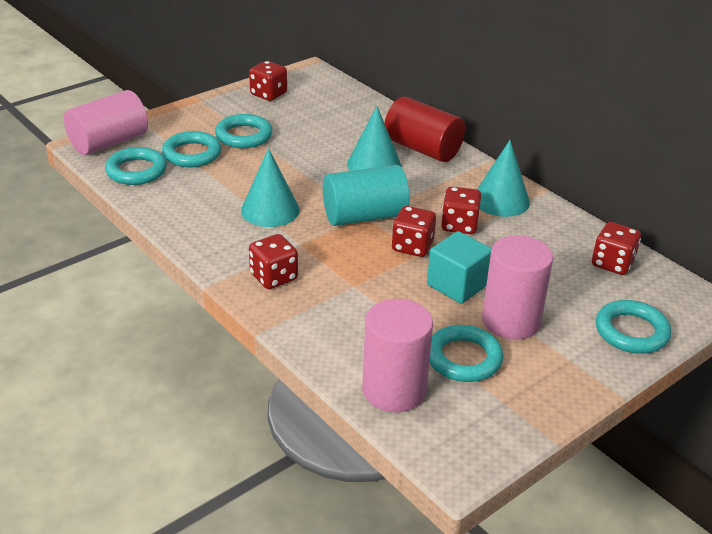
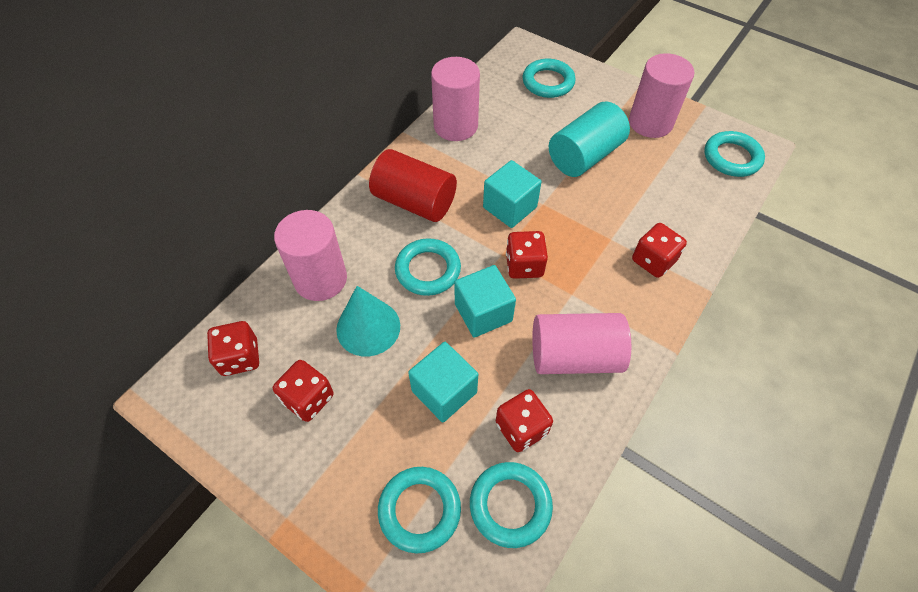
pink cylinder: [64,90,148,155] [362,299,433,412] [482,235,553,340] = 3 -> [274,210,347,301] [431,57,480,141] [532,313,631,374] [629,53,694,138] = 4
turquoise cone: [241,148,300,227] [347,106,401,171] [477,140,530,217] = 3 -> [336,286,400,356] = 1
turquoise cube: [427,231,492,304] = 1 -> [408,342,478,423] [454,265,516,338] [483,160,542,228] = 3

